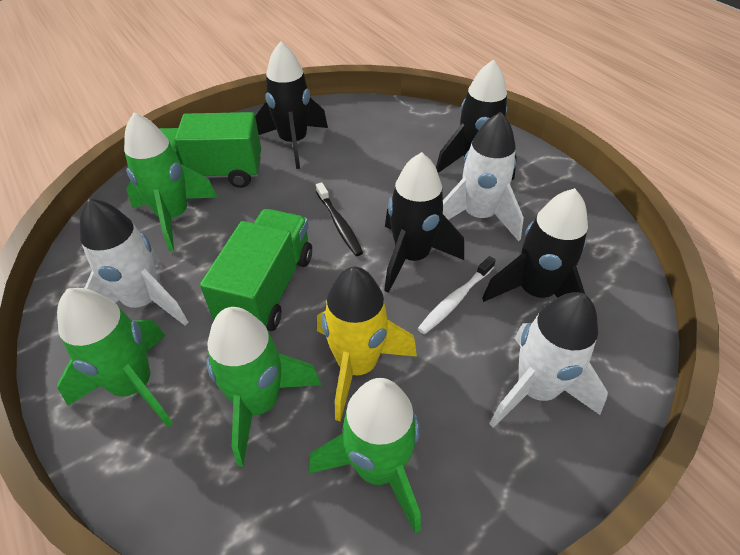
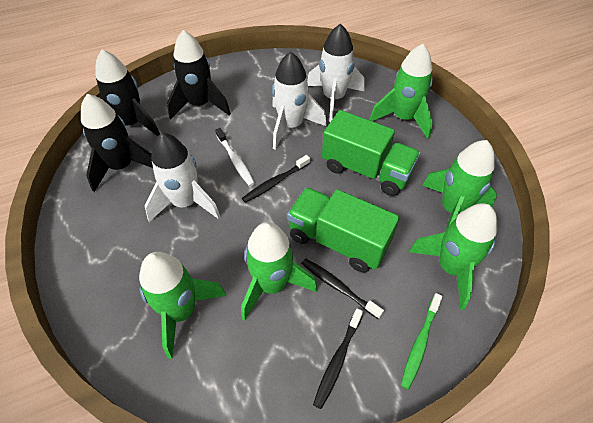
black rocket: [255,41,328,169] [384,152,464,293] [436,59,517,180] [482,188,588,302] = 4 -> [81,94,153,192] [95,50,160,137] [167,30,231,120] = 3
black toothbrush: [316,182,363,256] = 1 -> [242,155,310,203] [301,258,384,319] [313,308,363,409] = 3
green rocket: [57,288,173,427] [124,112,218,252] [206,307,321,467] [308,378,421,534] = 4 -> [139,252,226,359] [241,222,318,321] [369,44,433,139] [409,203,497,310] [422,140,497,232] = 5
green toothbrush: none = 0 -> [400,293,442,390] = 1
yellow rocket: [317,267,417,422] = 1 -> none = 0

